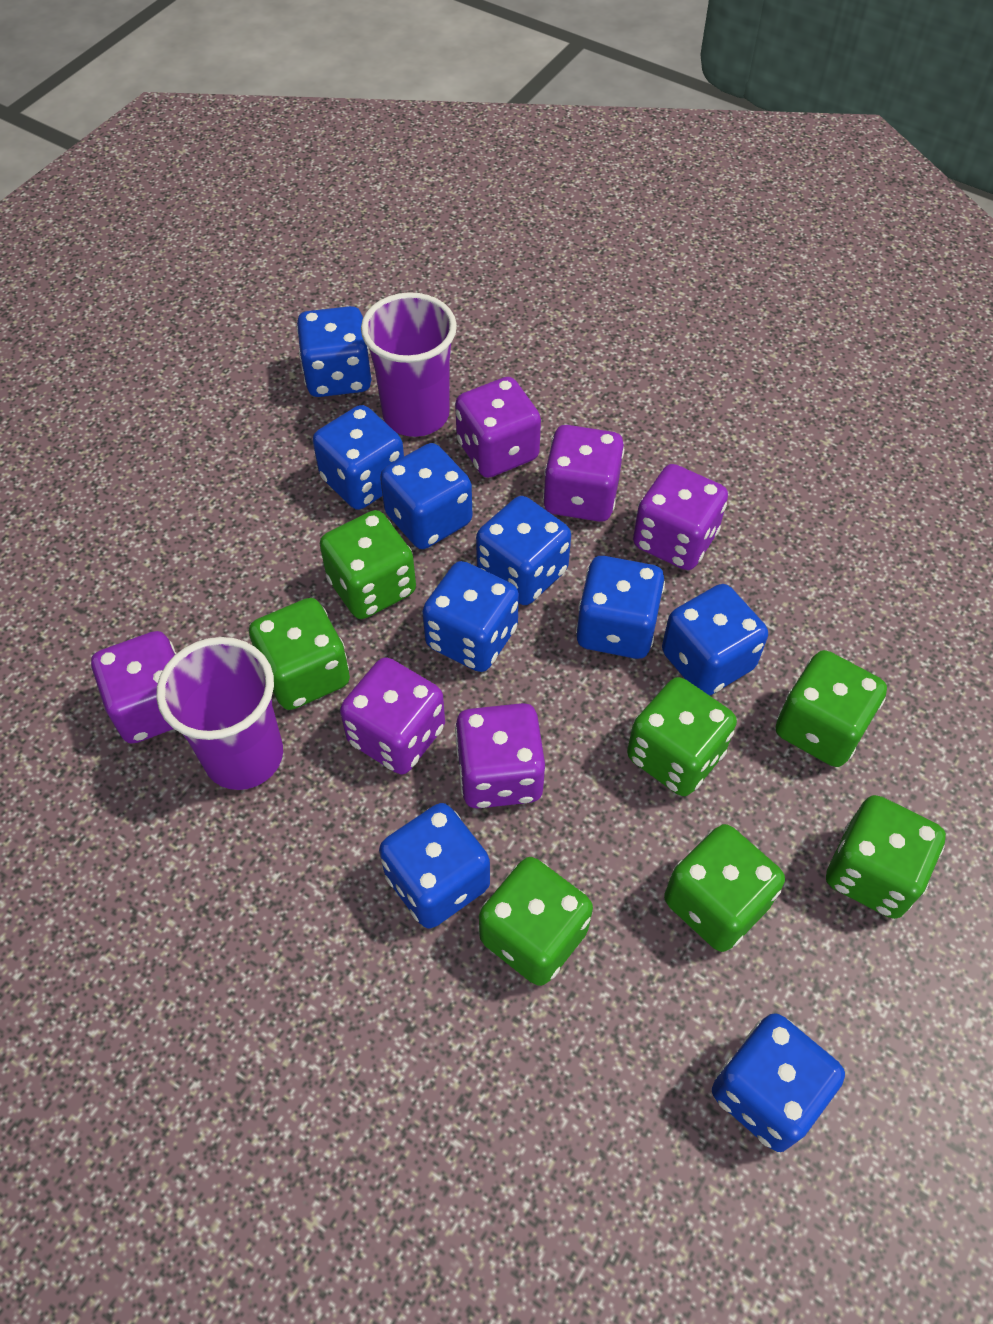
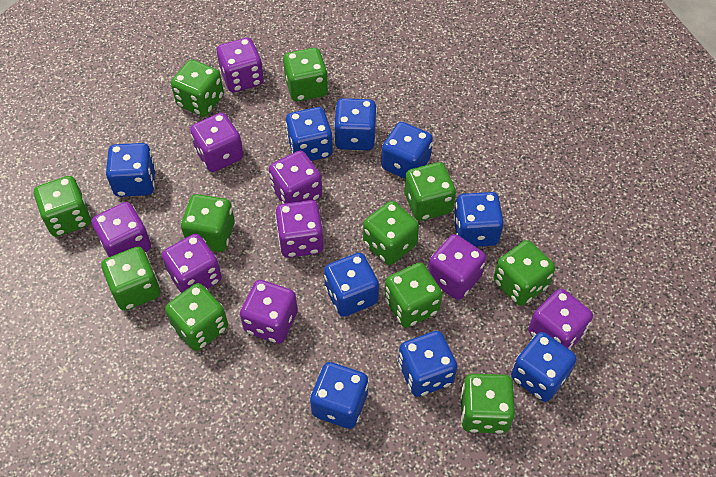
green dice: [249,598,350,710] [320,510,416,619] [479,857,593,986] [627,677,737,796] [664,824,785,952] [776,650,887,767] [826,795,946,919] = 7 -> [34,176,91,237] [101,247,161,311] [165,283,228,351] [171,59,224,117] [181,194,235,252] [283,48,328,102] [363,201,419,265] [385,263,442,328] [404,162,456,221] [460,374,515,434] [493,240,555,306] = 11
purple cup: [156,637,283,790] [361,292,457,437] = 2 -> none = 0
purple dice: [91,631,177,744] [340,657,445,774] [455,377,541,478] [455,703,545,809] [543,425,624,522] [633,464,728,570] = 6 -> [92,202,151,257] [162,234,222,293] [190,113,244,172] [217,38,264,93] [240,280,298,344] [269,151,322,204] [275,200,324,258] [428,234,486,300] [528,289,593,350] = 9

